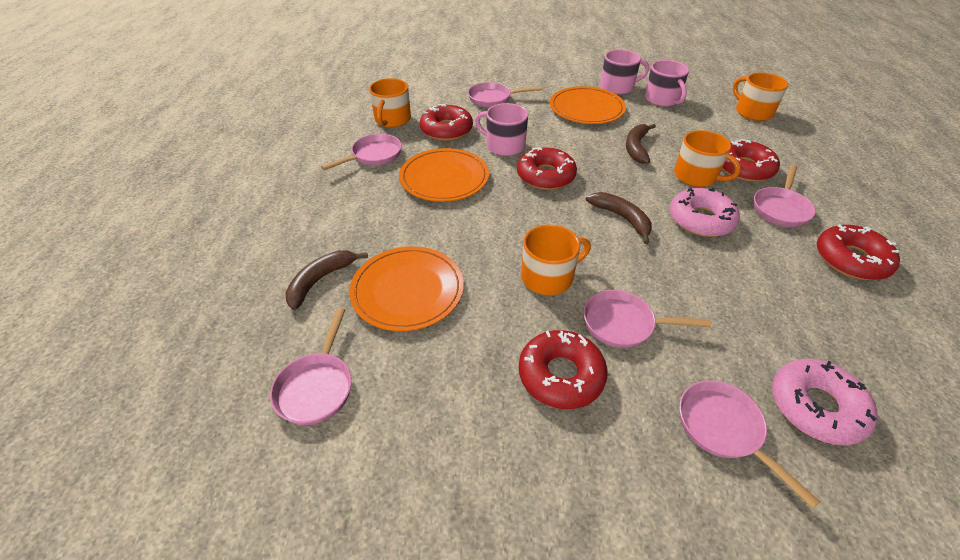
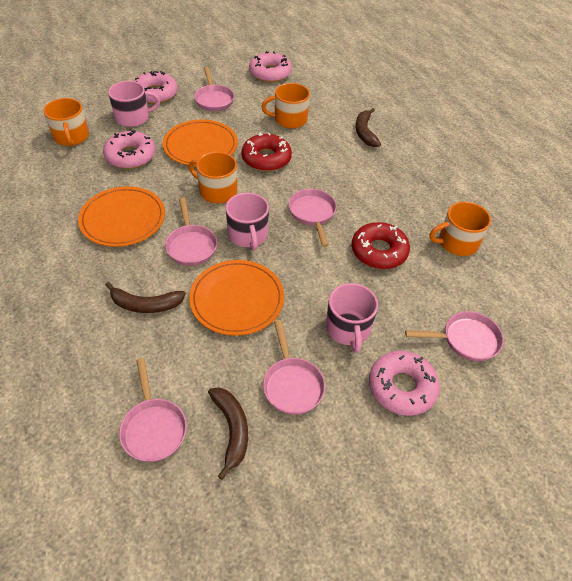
pink donut: [670,188,740,237] [772,359,877,445] = 2 -> [103,130,155,169] [134,71,178,104] [249,51,292,82] [369,351,440,416] = 4
red donut: [420,104,473,141] [517,147,577,190] [519,330,608,409] [722,139,780,182] [817,224,900,280] = 5 -> [241,133,292,171] [352,222,410,269] = 2

